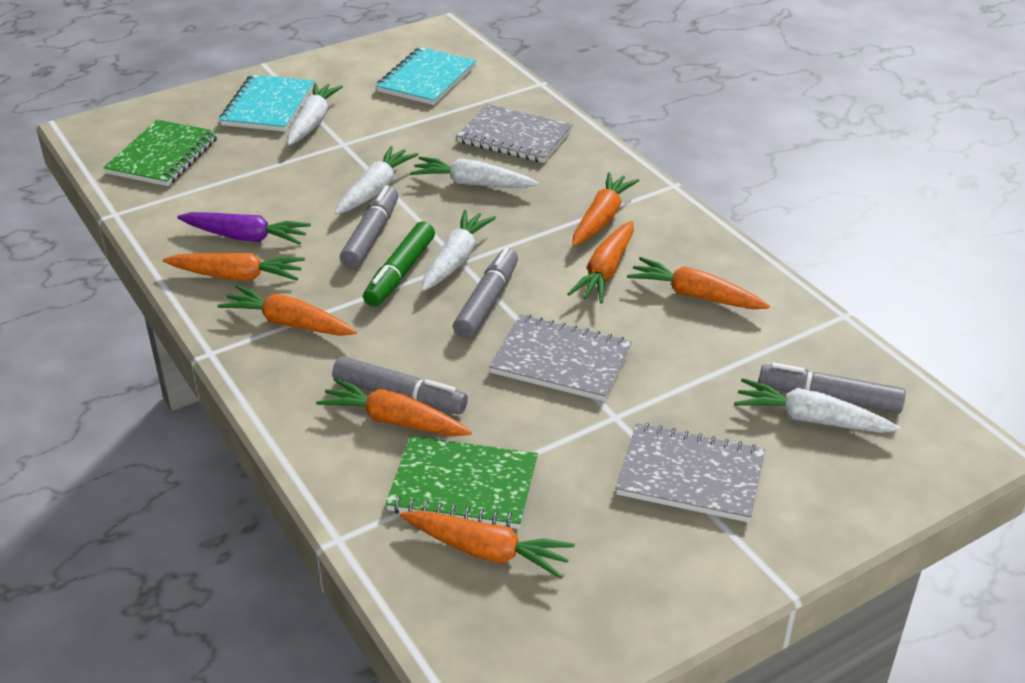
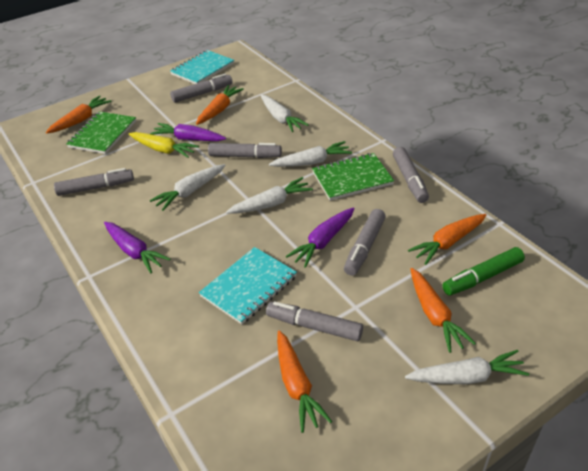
grey marker: [332,356,468,414] [340,185,398,269] [453,248,518,339] [759,362,906,414] = 4 -> [54,168,134,196] [170,73,233,103] [208,143,282,158] [266,301,363,341] [344,209,386,276] [393,147,429,203] = 6
grey notebook: [456,104,573,163] [489,315,632,401] [615,423,765,523] = 3 -> none = 0
orange carrot: [163,253,305,281] [217,285,357,336] [316,378,472,436] [400,510,575,579] [567,221,634,303] [572,172,639,246] [627,257,770,309] = 7 -> [46,96,112,133] [196,85,244,125] [277,331,332,433] [408,214,486,265] [411,268,476,353] = 5
purple carrot: [177,212,311,245] = 1 -> [104,222,171,273] [150,123,226,141] [286,207,355,268] = 3
yellow carrot: none = 0 -> [129,132,199,158] = 1

